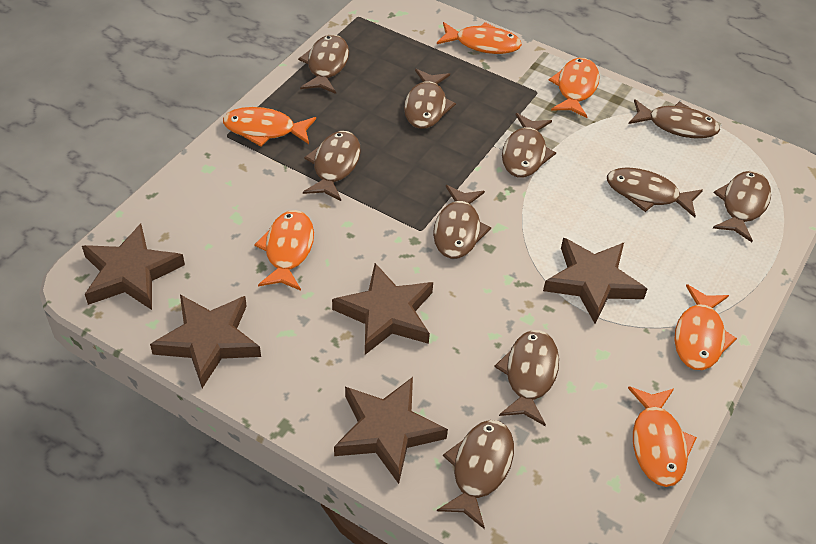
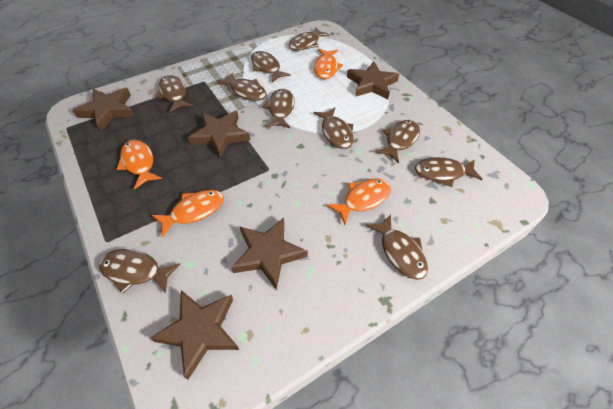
orange fish: [223,107,316,147] [254,210,314,291] [437,22,522,54] [549,58,600,118] [628,386,697,487] [675,284,737,370] = 6 -> [117,140,162,189] [152,190,224,238] [314,48,343,79] [327,178,391,225] = 4

